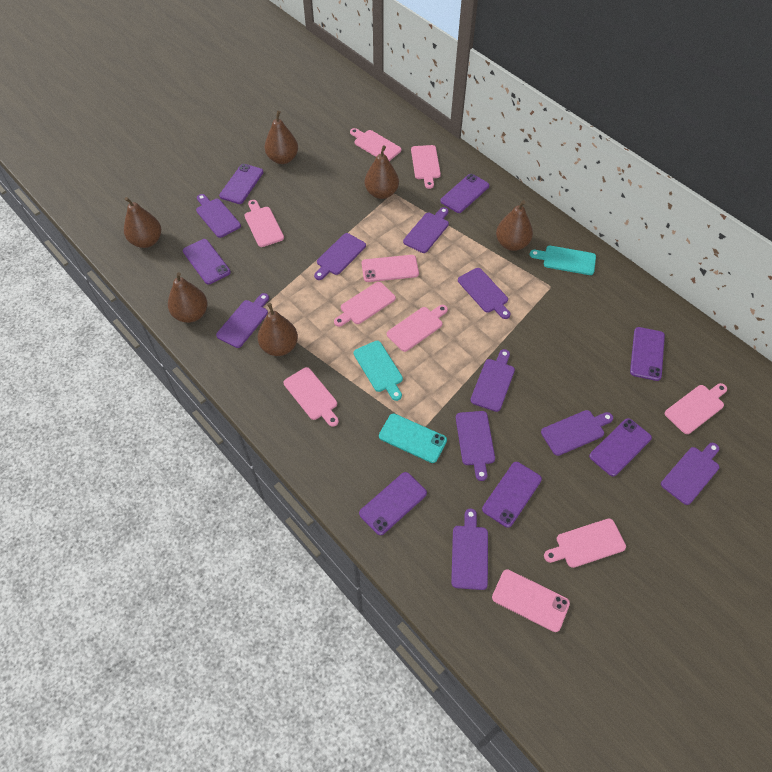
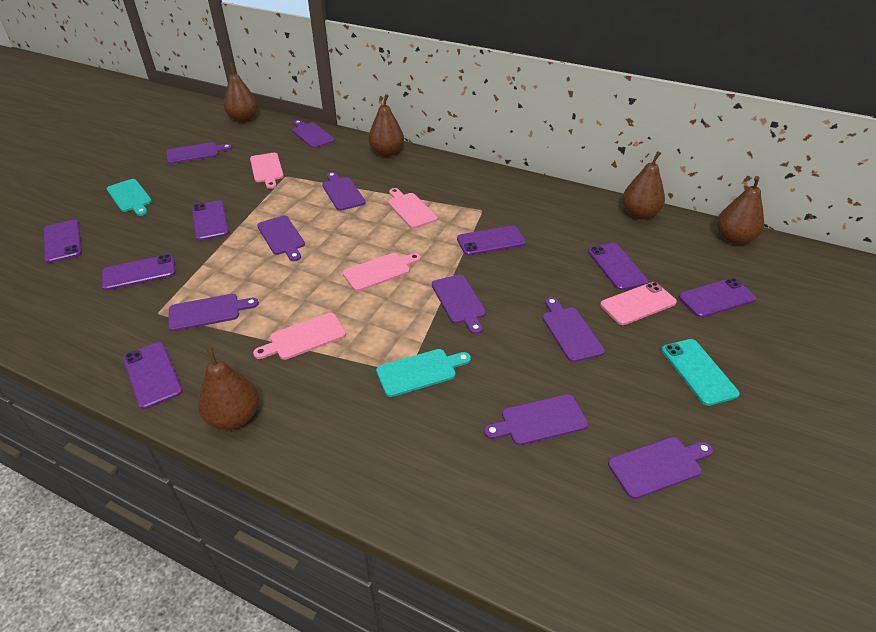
brown pear: [124,197,161,248] [168,272,208,323] [257,303,298,356] [265,111,298,164] [365,145,399,199] [496,200,533,251] = 6 -> [198,347,259,430] [224,63,258,122] [368,94,404,157] [622,151,665,219] [717,176,764,245] = 5
pink cutting board: [245,200,284,247] [284,367,339,427] [334,282,396,327] [350,128,402,161] [387,305,448,352] [411,145,441,189] [544,519,626,568] [665,383,727,434] = 8 -> [250,153,284,189] [253,313,346,360] [342,253,421,291] [388,188,438,229] = 4
pink phone: [362,255,419,282] [492,569,570,632] = 2 -> [600,282,677,325] = 1
purple cutting board: [196,194,241,238] [216,293,269,348] [314,233,366,280] [403,207,449,253] [451,508,488,590] [456,411,495,481] [458,268,511,319] [470,349,515,412] [541,410,613,456] [661,443,720,505] = 10 -> [166,142,232,164] [168,294,259,331] [257,216,305,261] [292,120,335,148] [322,172,365,211] [432,275,486,334] [484,394,588,445] [542,297,605,362] [608,437,713,499] = 9

